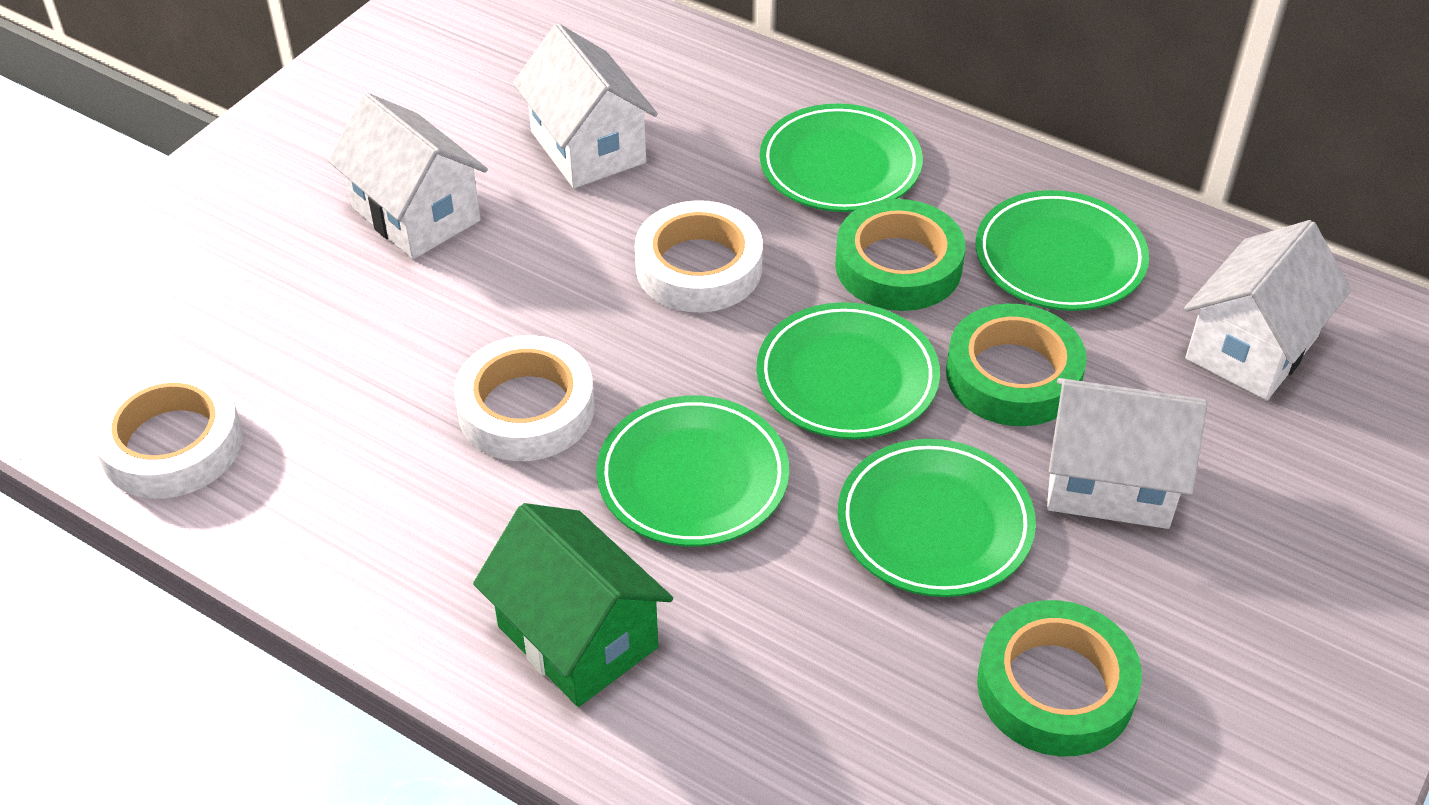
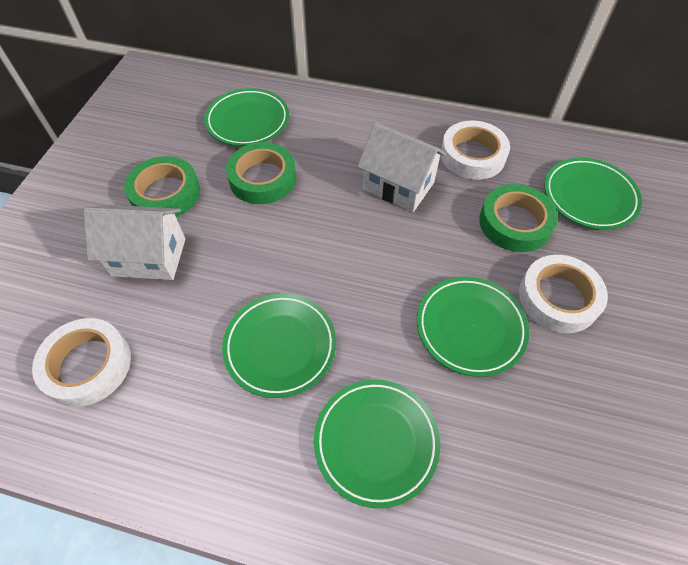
green house: [473,503,673,707] = 1 -> none = 0
white house: [328,93,488,259] [513,24,658,188] [1047,378,1207,529] [1184,220,1352,400] = 4 -> [83,205,185,280] [357,122,446,212] = 2

